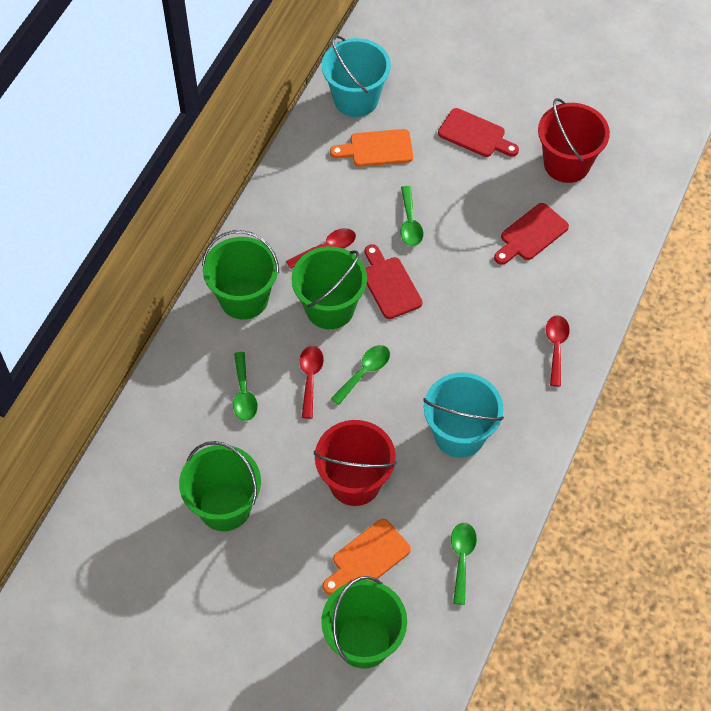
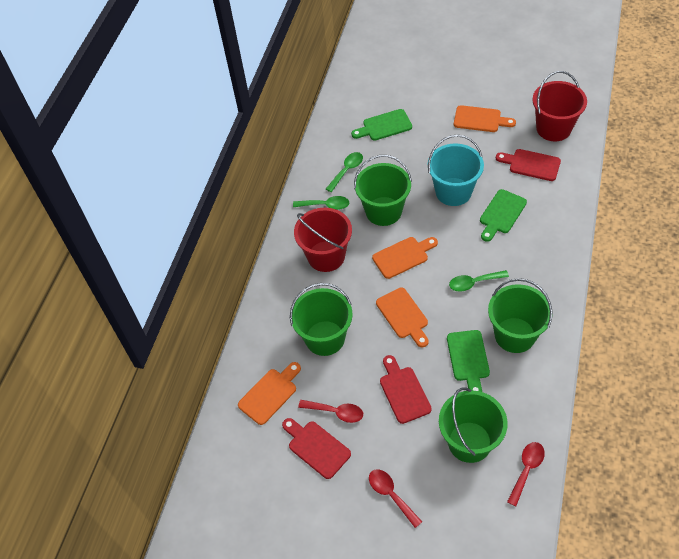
green cutting board: none = 0 -> [351,109,412,141] [447,330,490,392] [480,189,527,242] = 3
green spoon: [233,352,258,421] [331,345,390,405] [401,186,423,246] [451,523,477,605] = 4 -> [293,196,349,210] [326,152,363,192] [449,270,509,292] = 3
orange cutting board: [323,519,411,595] [330,129,413,167] = 2 -> [238,362,301,425] [372,237,438,279] [376,288,429,347] [454,105,516,132] = 4
turquoise bucket: [322,35,391,117] [423,372,504,458] = 2 -> [428,135,484,206] = 1

